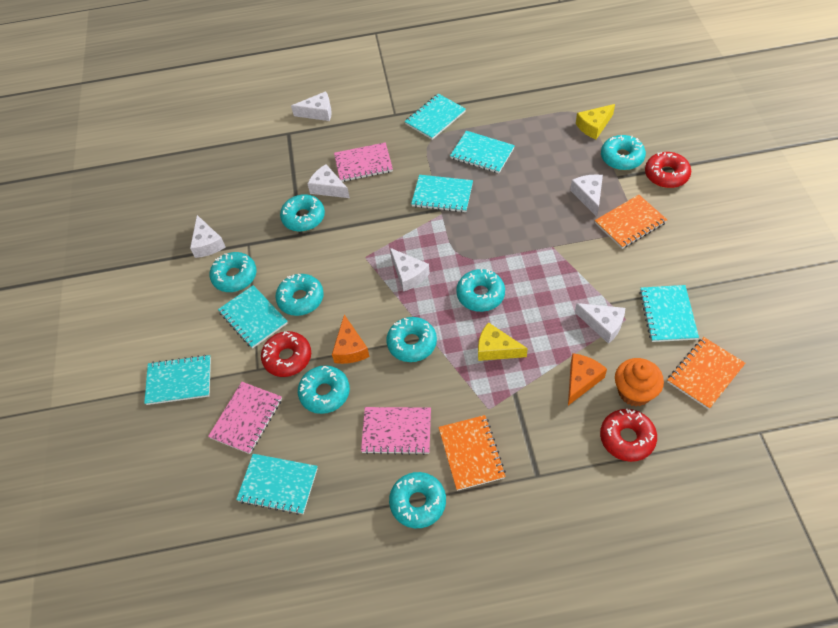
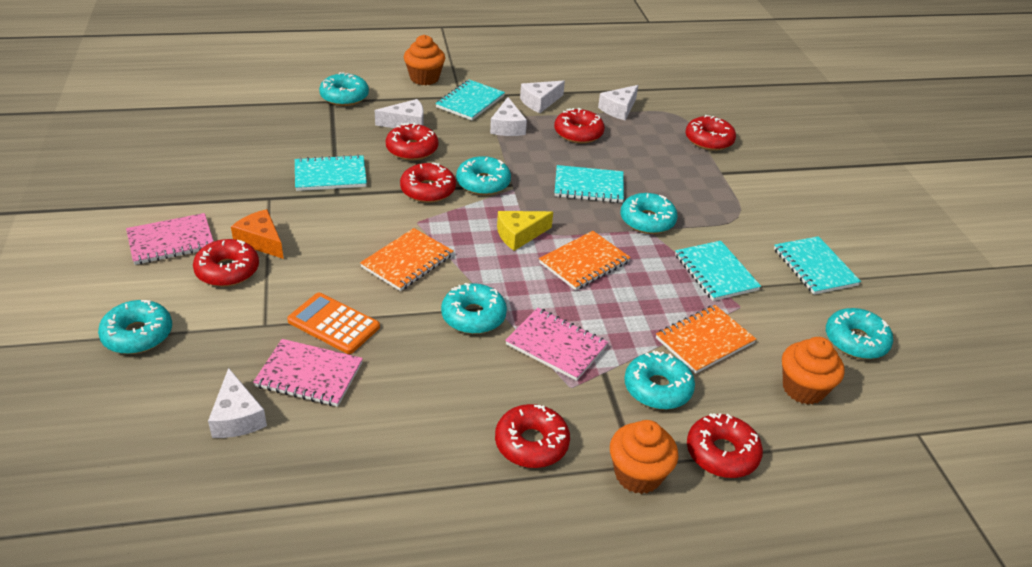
orange calculator: none = 0 -> [287,293,380,354] = 1
orange cheese: [332,315,370,364] [568,353,607,405] = 2 -> [231,209,284,259] = 1
orange cupcake: [615,358,664,406] = 1 -> [404,35,445,85] [610,420,679,494] [782,337,845,405] = 3
red donut: [261,331,311,377] [600,409,657,462] [645,152,691,188] = 3 -> [193,239,259,287] [386,123,438,160] [400,163,456,203] [495,404,570,468] [554,108,605,144] [686,115,736,151] [687,413,763,478] = 7
turquoise donut: [209,252,257,292] [275,273,324,316] [280,194,325,232] [298,365,350,414] [386,317,437,362] [389,472,446,528] [456,269,505,312] [601,135,646,170] = 8 -> [98,300,172,354] [319,72,369,106] [441,283,507,334] [456,156,511,195] [621,193,678,234] [624,351,695,410] [826,308,893,359] = 7
turquoise notebook: [144,355,211,405] [218,285,288,349] [236,454,318,515] [404,94,466,140] [411,175,473,213] [450,131,515,173] [639,285,699,342] = 7 -> [295,154,367,191] [435,80,505,120] [555,165,624,203] [675,241,761,301] [774,236,861,295] = 5
white cheese: [190,215,225,258] [291,91,332,121] [308,164,350,198] [390,248,430,292] [570,174,603,217] [575,303,625,344] = 6 -> [208,368,267,438] [375,99,424,128] [490,97,527,136] [520,81,565,113] [598,85,638,120] = 5
yellow cheese: [478,322,528,361] [576,104,615,139] = 2 -> [497,211,553,251] = 1

